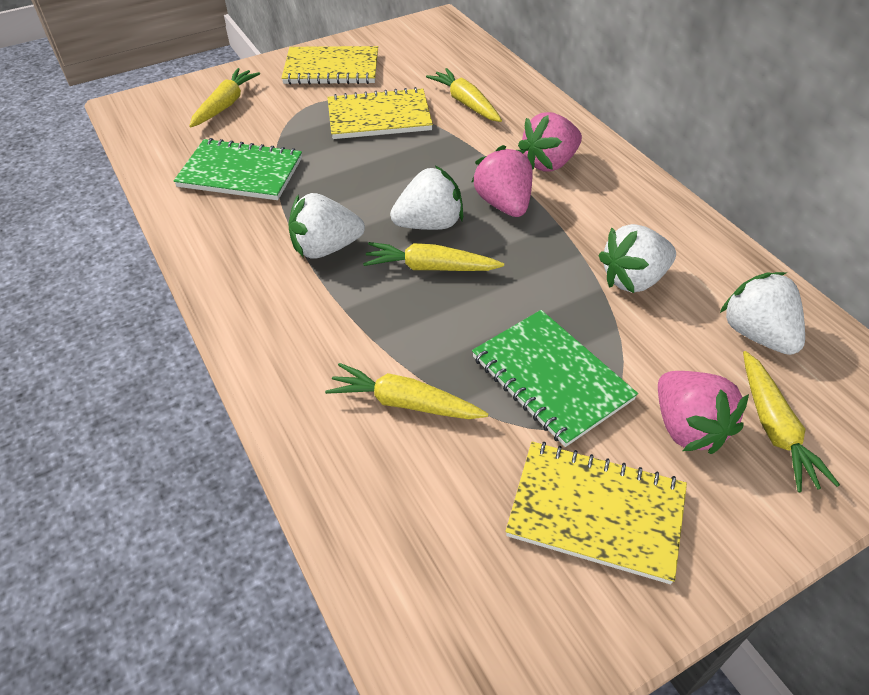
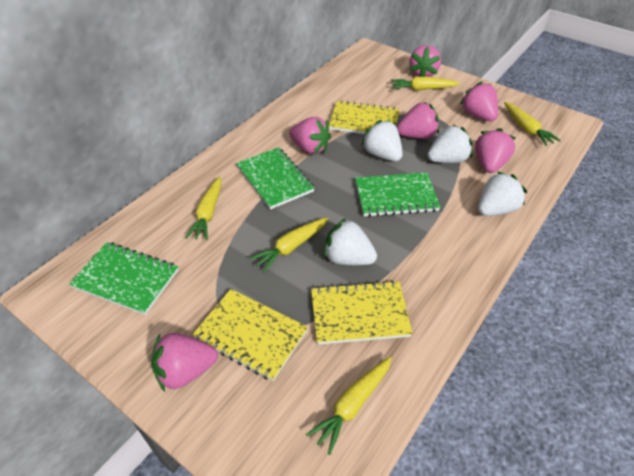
green notebook: [173,138,302,200] [472,310,638,447] = 2 -> [69,242,178,315] [236,147,314,210] [355,172,440,217] = 3
pink strawberry: [472,145,533,217] [518,112,582,172] [658,371,749,454] = 3 -> [151,333,218,392] [289,117,331,154] [397,102,439,139] [409,45,441,77] [460,81,498,121] [475,128,516,173] = 6

